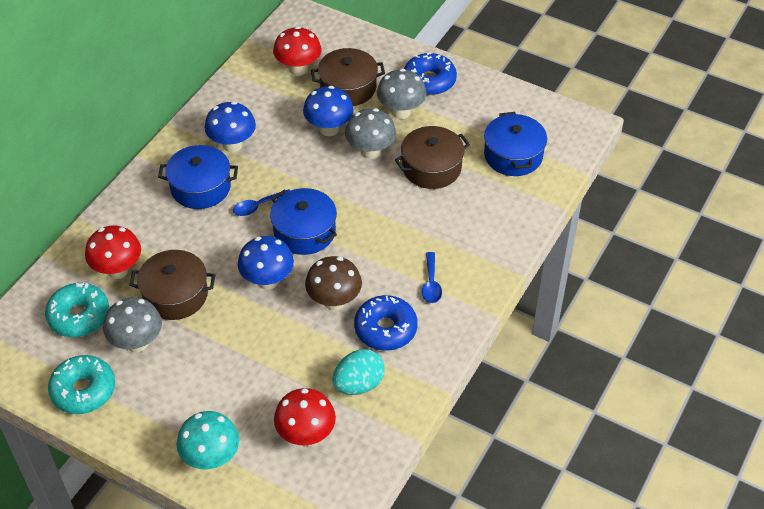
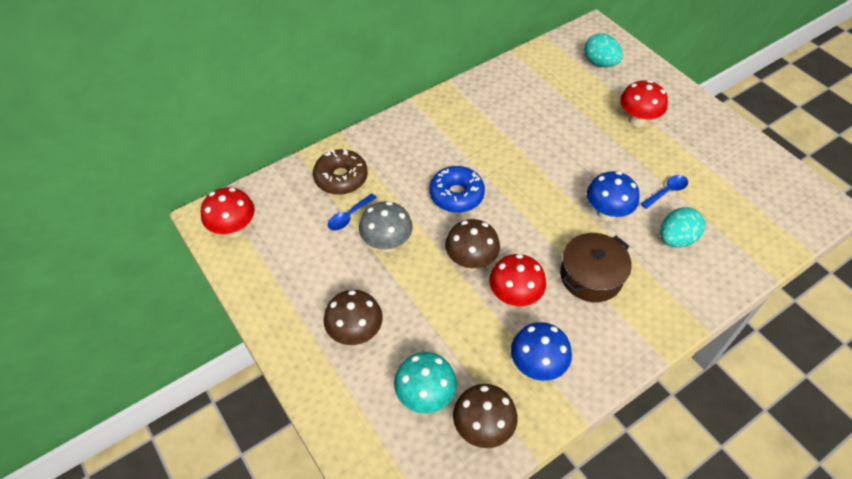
blue donut: [354,295,418,351] [404,52,457,95] = 2 -> [429,166,485,213] = 1
blue mushroom: [205,101,256,152] [238,236,294,290] [303,86,354,136] = 3 -> [511,322,572,381] [587,171,640,221] = 2
blue pot: [158,145,238,209] [270,188,337,255] [484,112,547,176] = 3 -> none = 0
brown donut: none = 0 -> [313,149,368,195] = 1
brown mushroom: [305,256,362,311] = 1 -> [323,290,383,345] [445,219,500,270] [453,384,518,448] = 3
brown pot: [129,250,216,320] [311,48,385,106] [395,126,470,189] = 3 -> [560,233,631,302] = 1
grey mushroom: [103,297,162,353] [345,108,396,159] [377,69,427,119] = 3 -> [359,201,413,252] = 1
turquoise donut: [45,283,109,337] [48,355,115,414] = 2 -> none = 0
turquoise egg: [332,349,385,395] = 1 -> [584,33,623,67] [660,207,705,248] = 2

